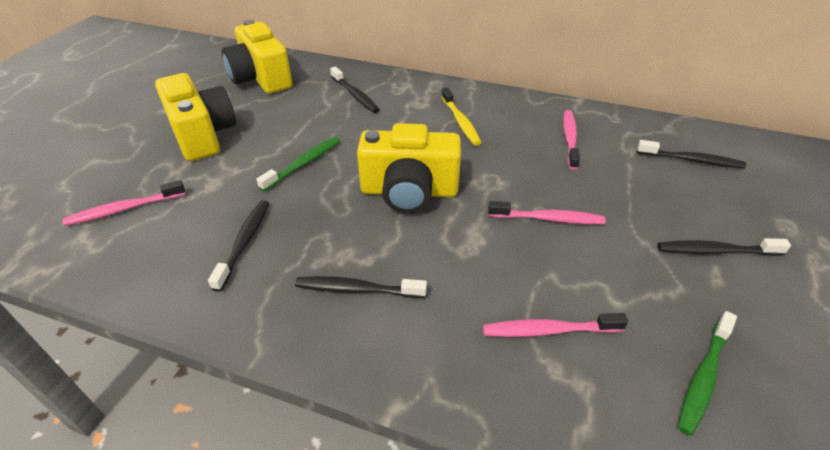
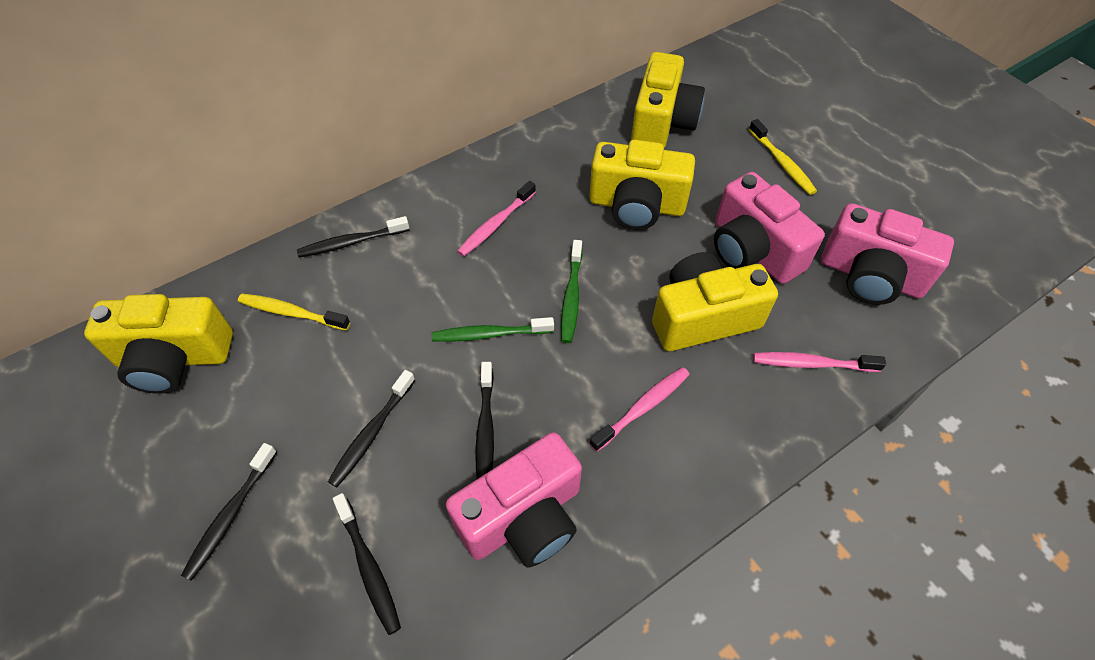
pink camera: none = 0 -> [446,432,582,568] [714,172,825,284] [821,203,954,305] = 3
pink toothbrush: [63,180,186,226] [483,313,628,337] [488,201,606,224] [563,110,580,170] = 4 -> [457,181,536,257] [589,367,690,452] [753,352,886,372] = 3
yellow camera: [155,73,236,161] [222,20,293,94] [357,123,461,213] = 3 -> [84,294,233,394] [589,140,695,230] [631,52,705,148] [652,252,778,351] = 4
yellow toothbrush: [441,87,481,146] = 1 -> [238,294,350,331] [749,119,817,195] = 2

